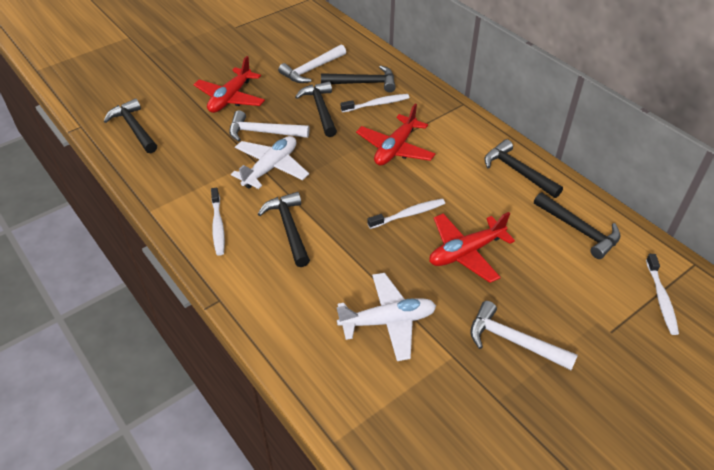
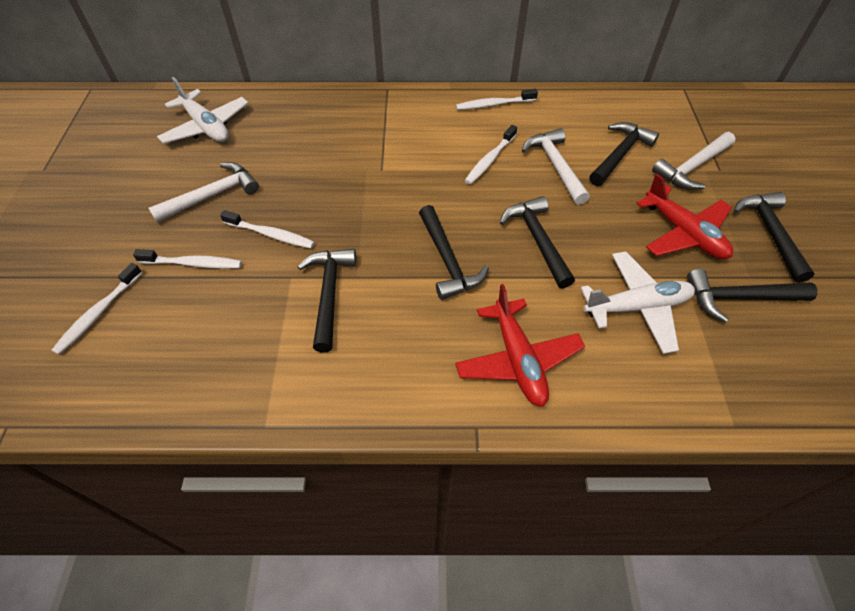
red plane: [193,56,265,113] [356,104,436,166] [429,212,515,283] = 3 -> [455,284,585,407] [636,174,733,259] = 2
white toothbrush: [211,188,225,256] [341,94,410,113] [368,199,445,229] [646,254,679,335] = 4 -> [51,263,142,355] [133,249,242,269] [220,210,315,249] [456,89,538,110] [465,125,517,184] = 5

